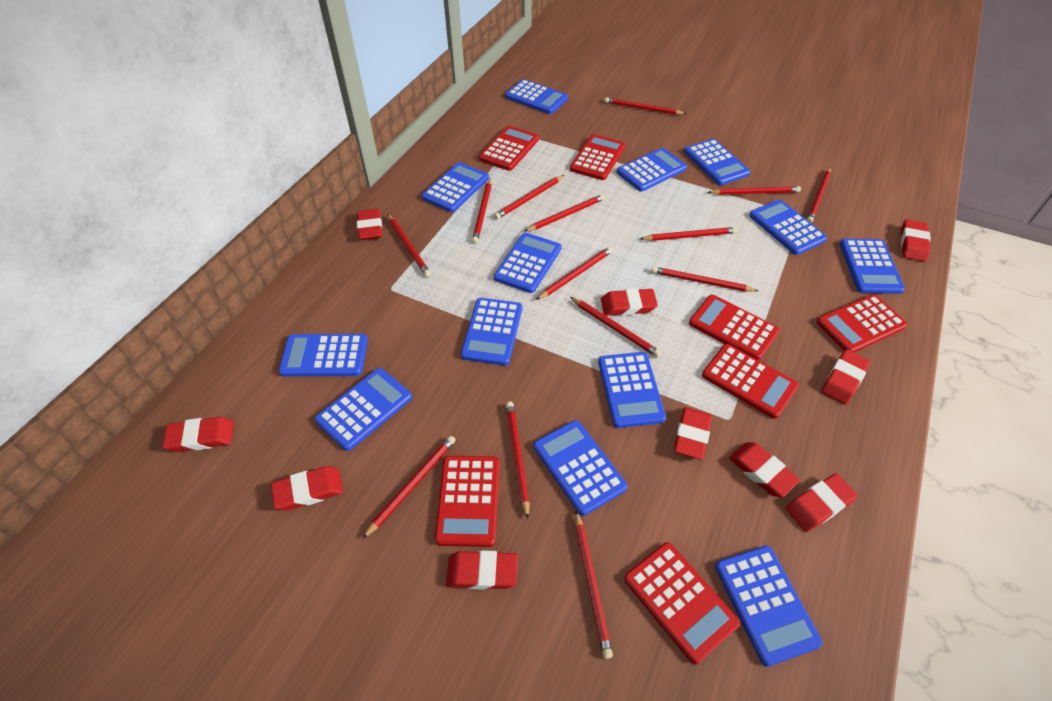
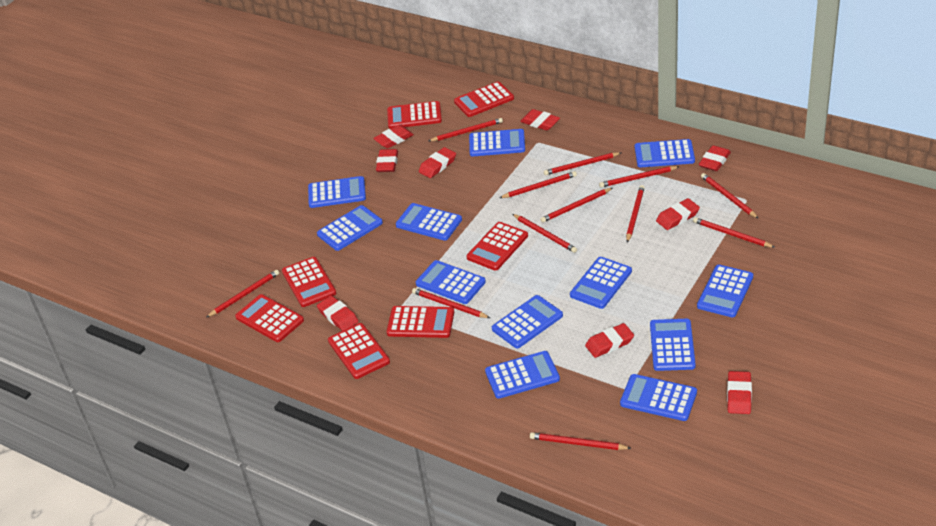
blue calculator: [279,334,368,377] [315,368,412,451] [422,162,489,212] [461,298,522,366] [494,233,562,293] [505,79,568,114] [534,420,627,516] [598,352,666,428] [617,148,687,191] [684,139,750,185] [715,546,823,667] [749,199,827,255] [839,239,905,294] = 13 -> [308,176,366,208] [317,205,383,251] [396,203,462,241] [416,260,486,304] [469,129,525,156] [485,351,560,399] [492,295,563,349] [570,257,632,309] [620,374,697,421] [635,139,695,168] [650,319,696,371] [697,265,753,317] = 12
red eraser: [162,417,234,452] [271,466,343,511] [357,209,382,240] [446,550,518,590] [601,288,658,316] [674,407,712,460] [729,442,800,497] [786,474,858,532] [821,350,870,405] [901,219,931,262] = 10 -> [317,296,359,331] [373,125,414,148] [376,149,398,172] [419,147,456,178] [520,109,560,131] [585,323,634,358] [656,198,700,230] [699,145,731,171] [727,371,752,414] = 9
red pencil: [362,436,456,539] [387,214,431,277] [472,178,492,243] [494,175,564,219] [506,402,530,519] [524,194,605,232] [536,247,613,300] [570,297,661,357] [575,511,613,659] [605,97,686,115] [640,227,738,241] [652,267,759,292] [708,186,801,195] [807,168,831,223] = 14 -> [206,270,279,318] [412,288,490,318] [429,118,503,141] [499,171,577,198] [513,214,577,253] [530,432,631,450] [540,188,612,223] [544,152,621,175] [599,166,680,188] [626,185,645,242] [693,217,775,248] [701,173,759,219] = 12

